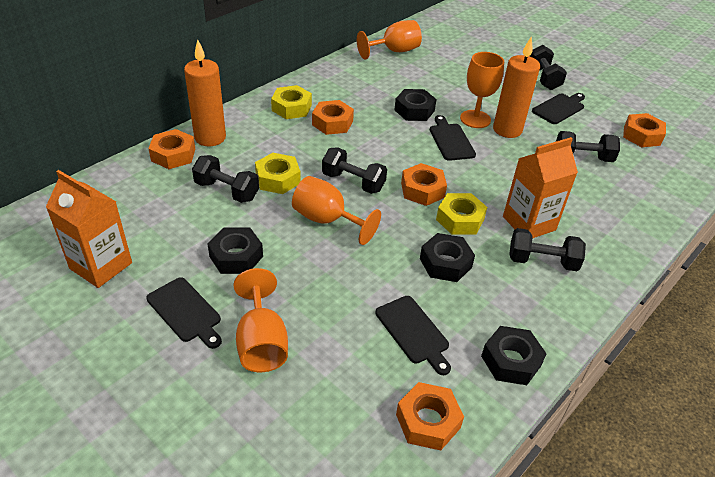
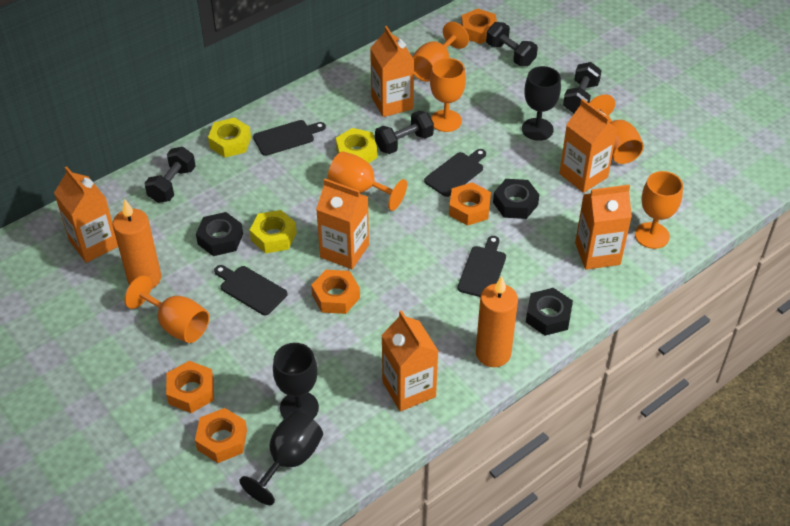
black dumbbell: [192,155,259,203] [322,147,387,194] [509,228,586,271] [530,45,567,90] [556,131,620,162] = 5 -> [145,147,196,203] [375,110,434,154] [486,22,538,66] [563,62,602,113] = 4
black goblet: none = 0 -> [239,411,323,505] [273,343,319,419] [522,66,561,141] = 3
black nut: [208,227,263,274] [394,89,437,121] [420,233,475,282] [481,326,547,385] = 4 -> [196,212,243,256] [493,179,539,219] [526,288,573,336] = 3
orange carton: [46,170,132,288] [503,137,578,239] = 2 -> [54,166,118,263] [316,179,369,269] [370,26,414,117] [381,310,438,412] [559,99,618,193] [575,185,632,270] = 6
orange goblet: [233,268,288,372] [292,176,381,245] [357,20,422,60] [460,52,504,128] = 4 -> [124,275,209,343] [328,151,407,211] [412,22,469,82] [430,58,466,132] [589,95,644,164] [635,171,683,249] = 6

